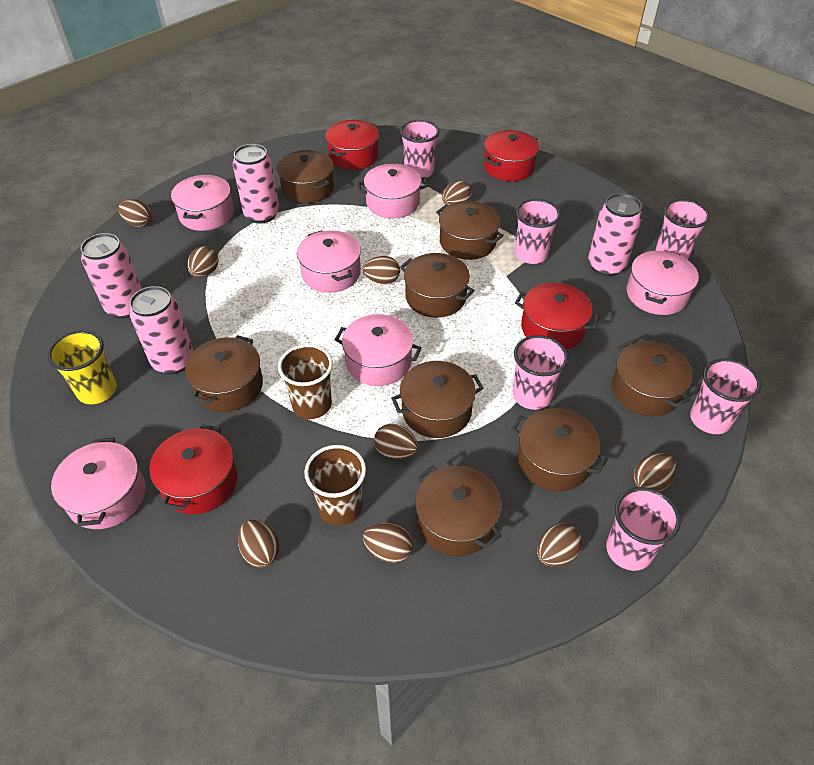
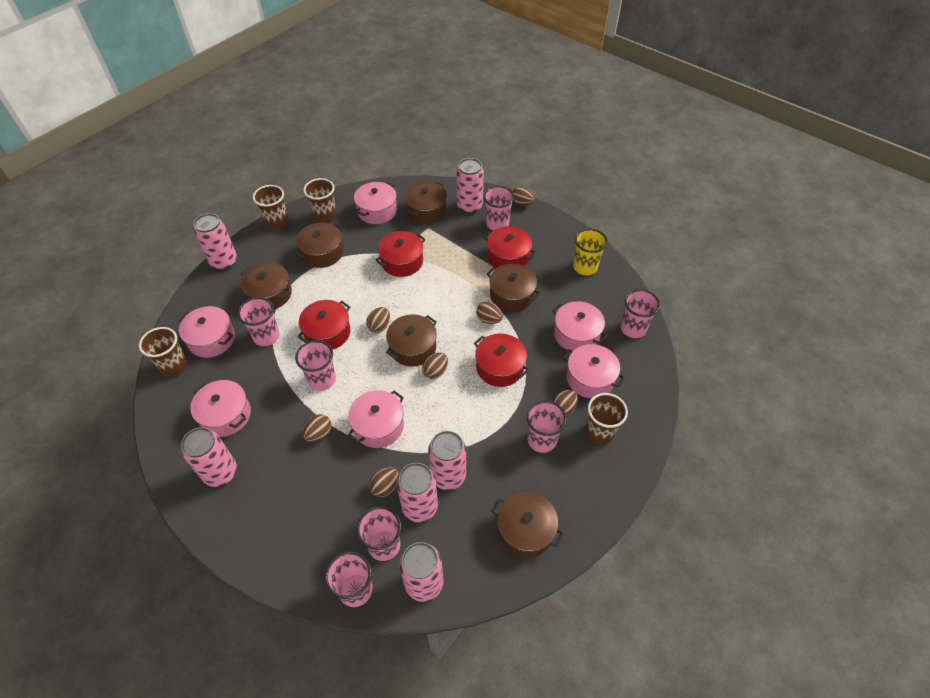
brown cup: [278,344,333,419] [304,445,366,526] = 2 -> [139,327,188,377] [253,185,289,230] [303,178,337,223] [585,393,628,445] = 4
brown egg: [118,199,152,227] [187,246,218,277] [238,519,280,568] [363,256,400,284] [363,523,413,564] [374,424,418,459] [442,181,472,206] [537,523,582,567] [633,453,676,492] = 9 -> [302,414,332,442] [366,307,390,333] [369,467,399,497] [422,352,448,379] [476,302,503,324] [512,186,535,206] [552,390,578,417] = 7
brown pot: [185,335,263,412] [277,150,334,203] [391,361,483,438] [400,253,475,318] [416,466,502,556] [436,201,504,260] [511,408,608,491] [612,340,693,416] = 8 -> [240,262,292,309] [295,222,344,268] [386,314,437,366] [404,181,447,224] [487,264,540,312] [491,492,564,558] = 6
pink can: [81,233,142,319] [129,286,193,374] [233,144,279,224] [588,193,642,276] = 4 -> [181,427,237,487] [194,213,237,270] [397,463,438,522] [399,542,443,602] [428,431,466,490] [456,158,484,214] = 6
pink cup: [400,120,440,178] [513,335,568,410] [515,199,561,264] [606,487,681,571] [655,199,710,260] [690,358,761,434] = 6 -> [238,297,280,346] [295,340,336,391] [325,551,373,607] [357,506,401,561] [483,186,515,231] [527,401,567,453] [620,289,660,338] = 7

